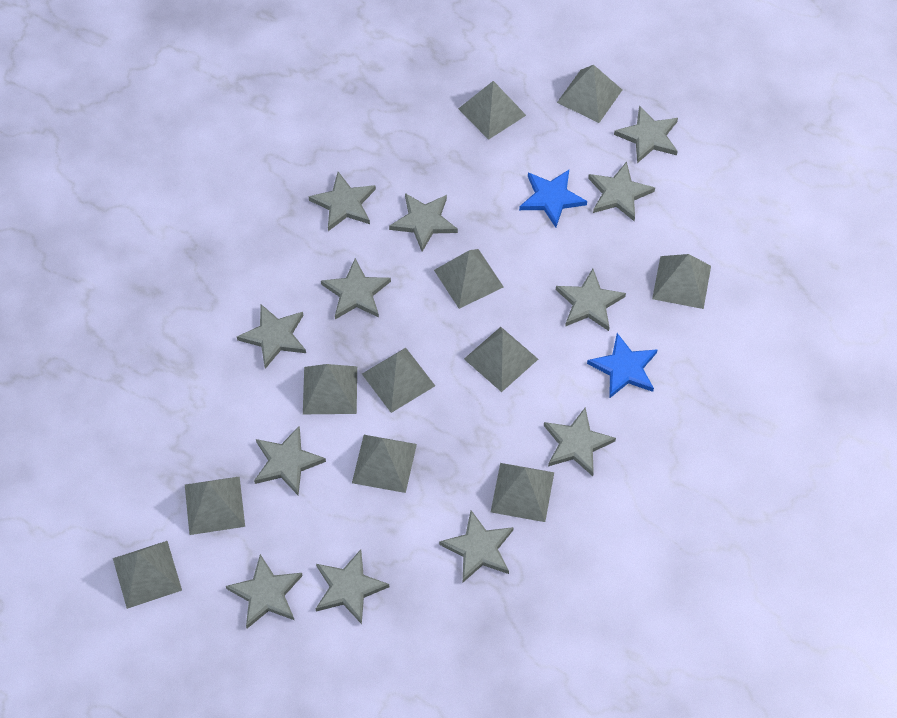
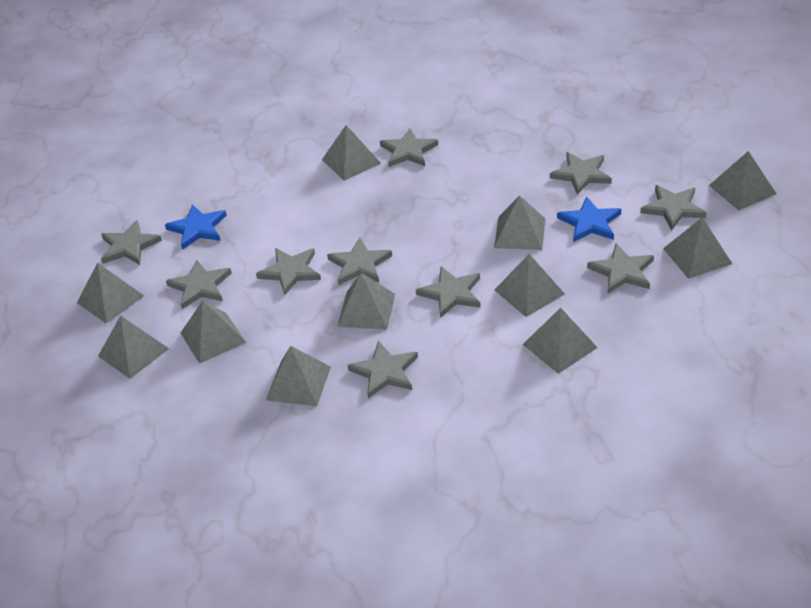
grey star: [226,554,303,628] [237,304,306,369] [254,426,326,495] [308,172,376,231] [316,549,389,624] [321,258,391,319] [389,193,458,252] [439,510,514,582] [544,408,616,476] [556,269,626,331] [588,161,655,221] [614,105,678,163] = 12 -> [101,220,162,265] [166,259,232,309] [256,248,321,295] [327,238,392,285] [347,341,418,398] [380,128,438,167] [416,266,481,318] [550,152,612,195] [587,244,654,294] [640,185,707,230] = 10

